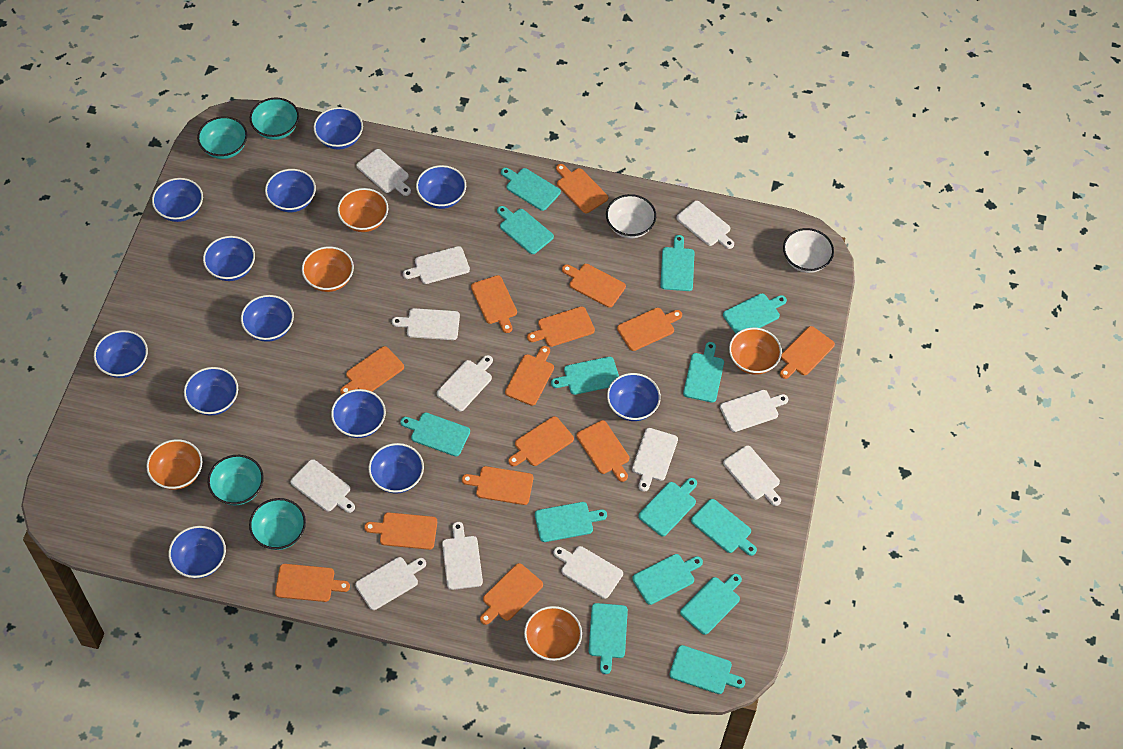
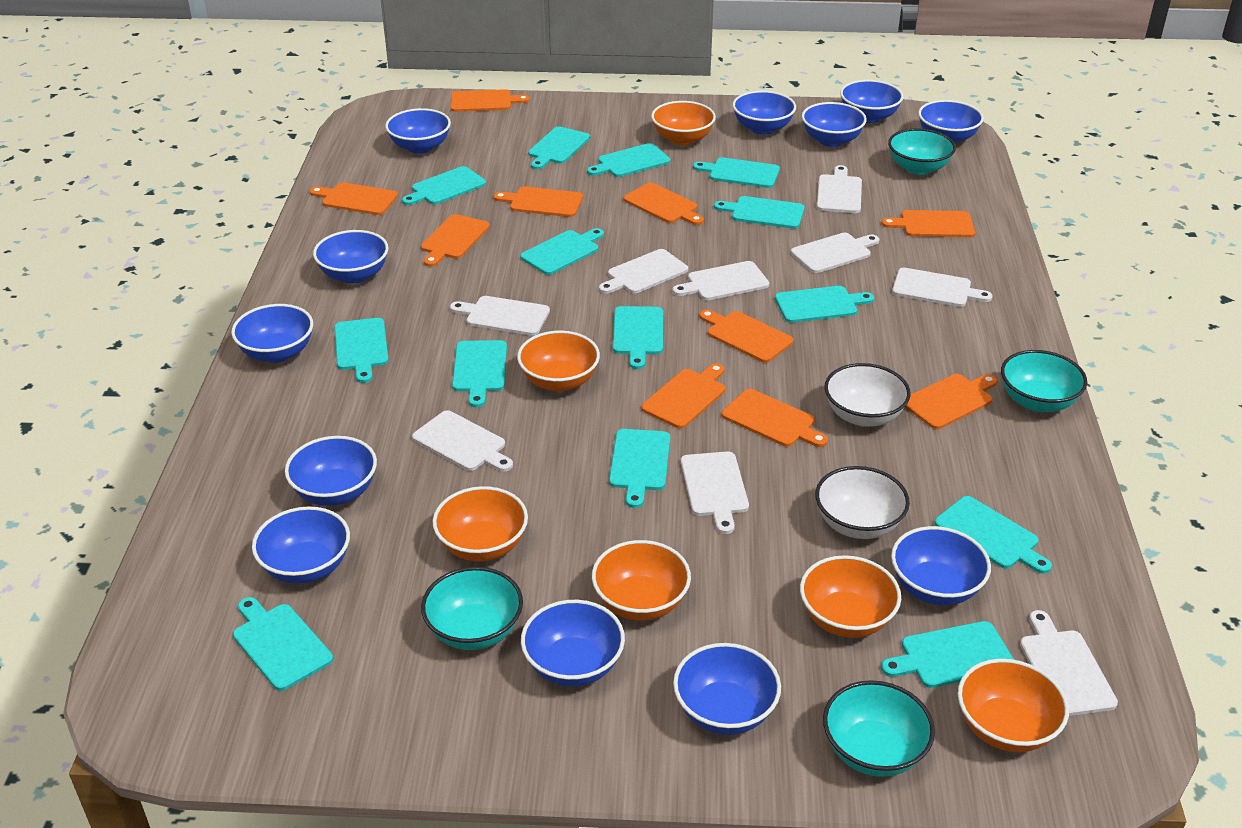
orange bowl: [146,439,203,490] [302,246,354,292] [338,188,388,232] [524,606,582,661] [729,328,782,375] = 5 -> [433,486,528,561] [517,331,600,391] [592,540,691,621] [651,101,716,145] [800,555,901,638] [958,659,1069,752] = 6
orange cutting board: [275,564,350,602] [340,346,404,395] [364,512,437,550] [462,466,533,505] [471,275,517,333] [480,563,543,625] [505,346,554,406] [508,416,574,466] [527,306,595,347] [556,164,608,213] [562,264,626,308] [576,420,629,482] [617,308,682,351] [780,326,835,379] = 14 -> [310,182,398,215] [421,214,490,267] [451,89,530,112] [494,186,583,217] [624,183,704,225] [641,363,725,429] [699,309,794,363] [722,389,828,447] [881,210,975,237] [905,374,997,429] = 10
white cutting board: [291,459,355,513] [355,557,426,610] [356,149,411,196] [392,308,460,340] [403,246,470,284] [437,355,493,411] [442,522,483,590] [554,546,623,599] [632,428,678,492] [676,201,734,249] [720,390,788,432] [723,446,781,506] = 12 -> [412,410,513,472] [450,296,550,336] [599,249,688,294] [673,261,769,300] [681,451,749,534] [791,233,879,273] [817,165,862,213] [892,268,993,307] [1020,610,1118,716] = 9

